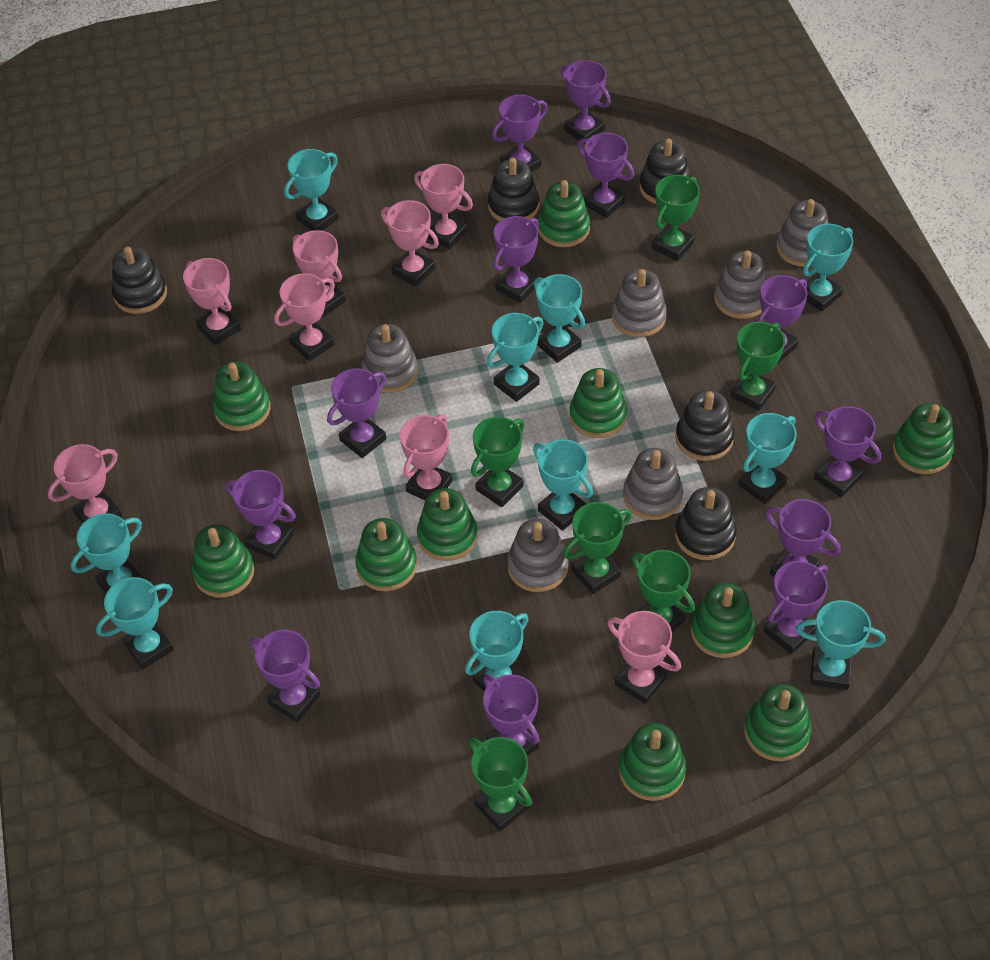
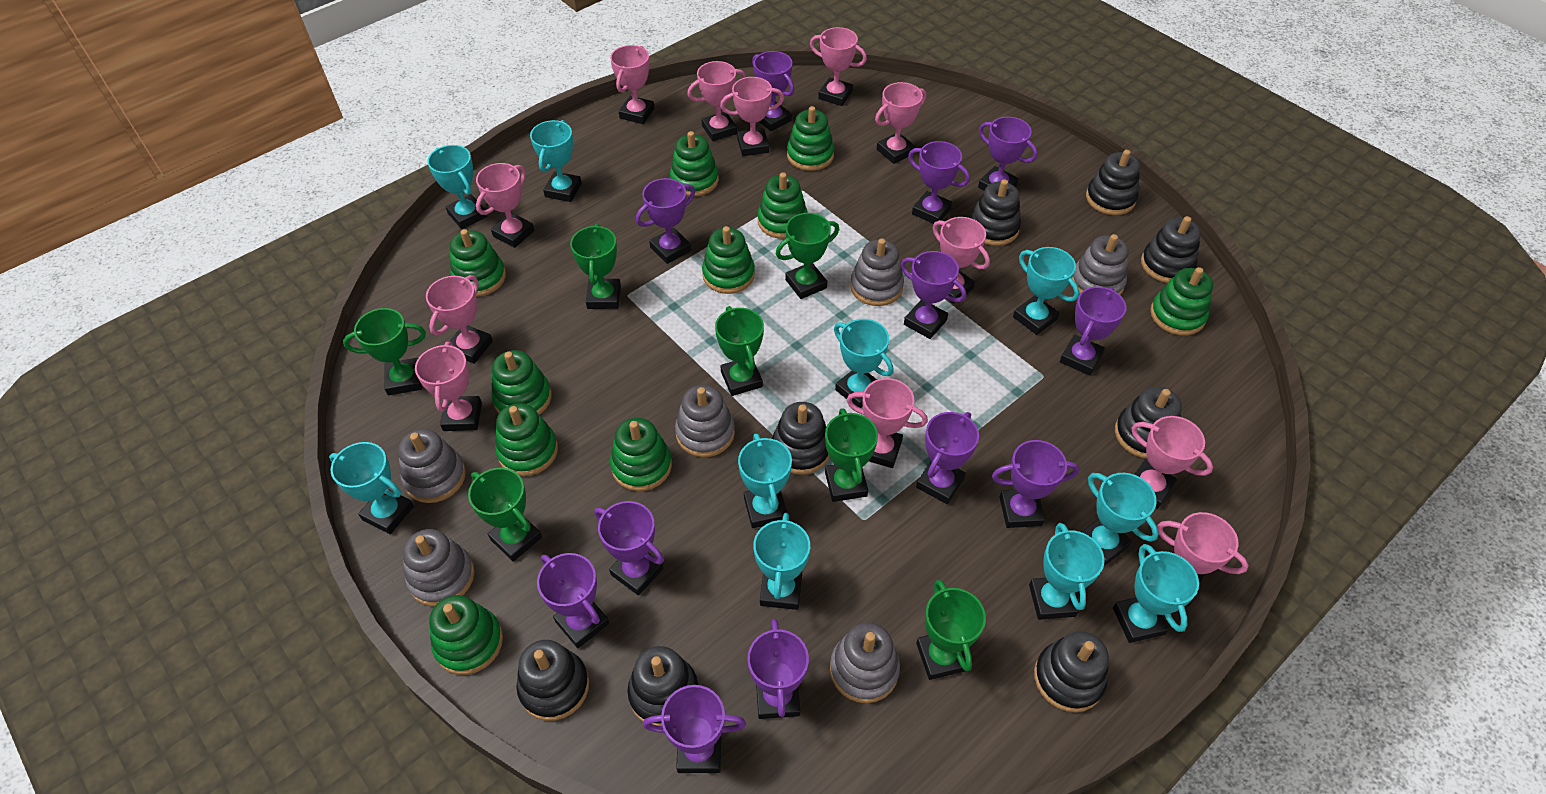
black stacking toy: [112,247,167,314] [488,157,539,221] [639,139,691,204] [675,390,734,461] [675,487,737,560] = 5 -> [516,640,589,721] [627,646,698,726] [772,402,829,475] [970,179,1021,246] [1034,631,1109,712] [1086,150,1140,215] [1115,387,1182,459] [1141,216,1201,283] = 8
green trophy: [469,737,532,832] [471,417,525,507] [563,502,632,594] [632,550,695,632] [652,175,700,261] [730,322,785,411] = 6 -> [343,308,426,395] [468,468,542,562] [570,224,621,309] [715,306,764,396] [776,213,839,299] [825,408,878,502] [916,580,986,680] = 7
pink trophy: [48,444,122,523] [183,258,241,345] [274,273,335,361] [293,230,346,317] [381,200,439,287] [400,414,453,501] [414,164,473,250] [607,611,681,704] = 8 -> [415,342,482,431] [426,275,493,364] [476,163,534,248] [610,45,655,124] [687,61,746,141] [720,77,784,156] [810,27,867,106] [846,378,928,468] [875,82,926,164] [933,217,990,304] [1132,416,1213,509] [1157,512,1249,607] = 12

